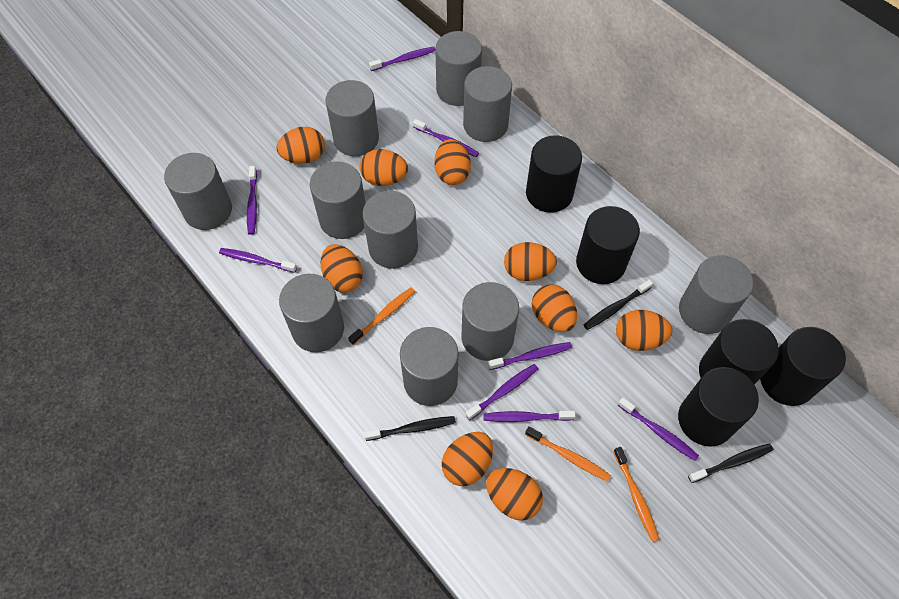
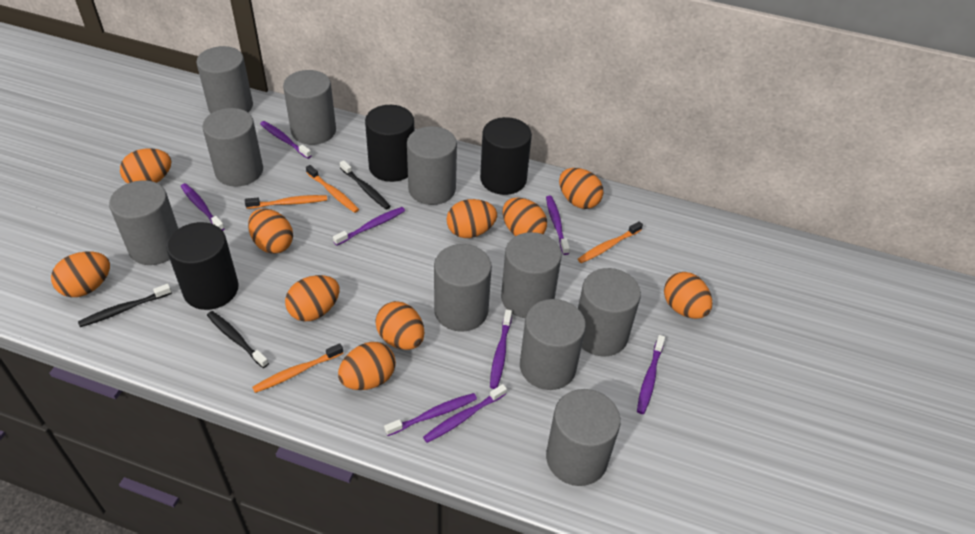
black cylinder: [526,135,582,213] [576,206,640,284] [678,367,759,447] [699,319,779,385] [760,327,846,406] = 5 -> [166,222,239,310] [365,105,414,182] [480,117,532,195] = 3
orange egg: [277,127,325,164] [320,244,363,293] [359,149,408,186] [434,139,471,185] [442,432,493,486] [486,468,543,521] [504,242,557,281] [532,284,577,332] [616,310,672,351] = 9 -> [51,252,110,297] [120,148,171,183] [248,208,293,254] [285,275,339,321] [338,342,396,390] [375,301,424,350] [447,199,497,238] [503,197,547,236] [559,168,604,209] [664,272,712,319] = 10
orange toothbrush: [348,287,415,345] [525,426,611,482] [613,447,659,542] = 3 -> [245,195,327,209] [252,343,343,393] [306,165,359,213] [578,221,643,263] = 4

